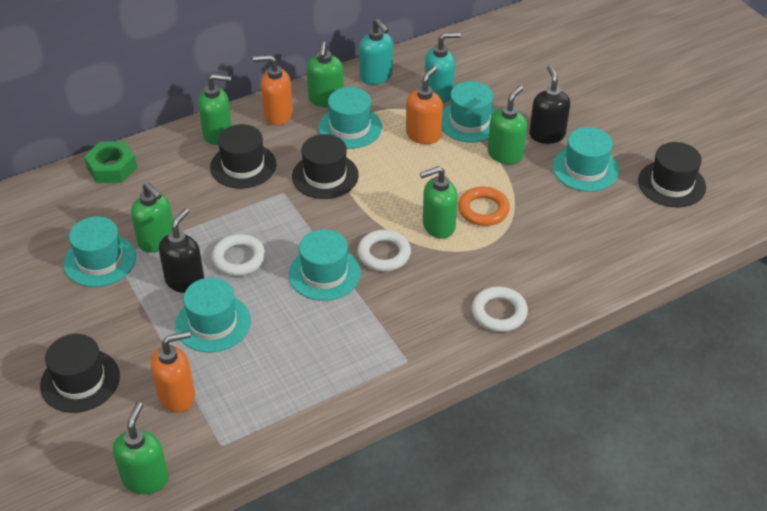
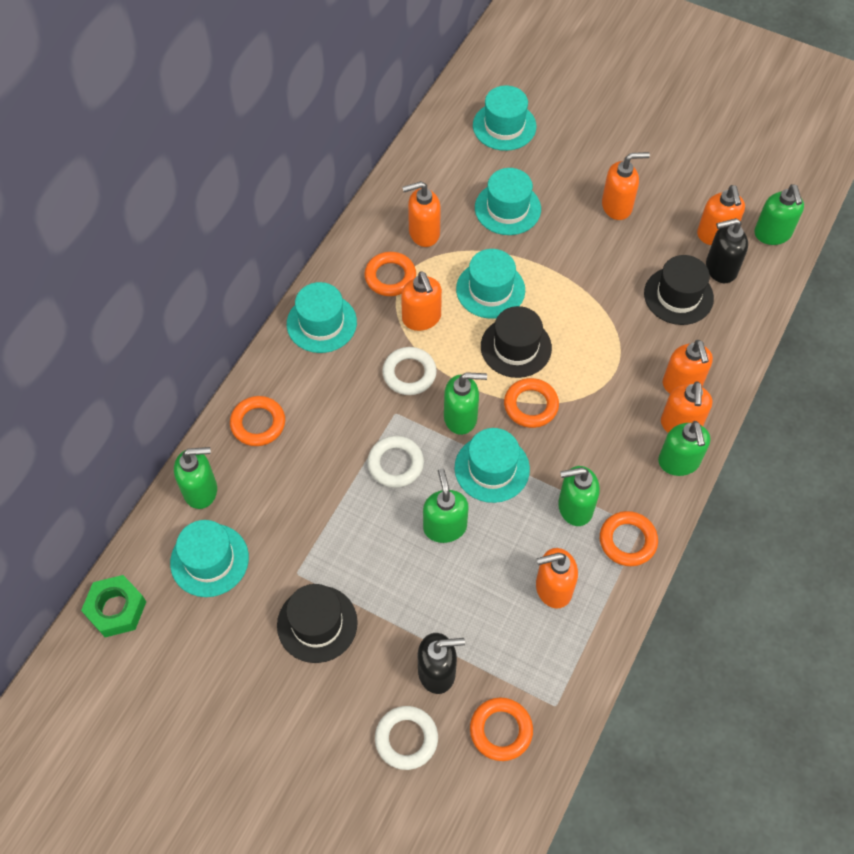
black hat: [40,334,120,413] [210,124,276,189] [292,134,359,199] [638,142,706,207] = 4 -> [277,584,358,663] [481,306,552,378] [644,255,714,325] = 3
orange ring: [458,187,510,226] = 1 -> [230,396,285,446] [364,252,416,296] [470,698,533,761] [504,378,559,428] [600,511,658,566] = 5
orange soap dispenser: [151,331,195,413] [253,55,293,125] [406,66,443,144] = 3 -> [401,271,442,331] [402,181,441,247] [536,548,578,609] [602,152,650,220] [661,381,712,433] [663,340,713,393] [697,185,745,245] = 7
turquoise soap dispenser: [359,19,393,85] [425,32,461,103] = 2 -> none = 0

